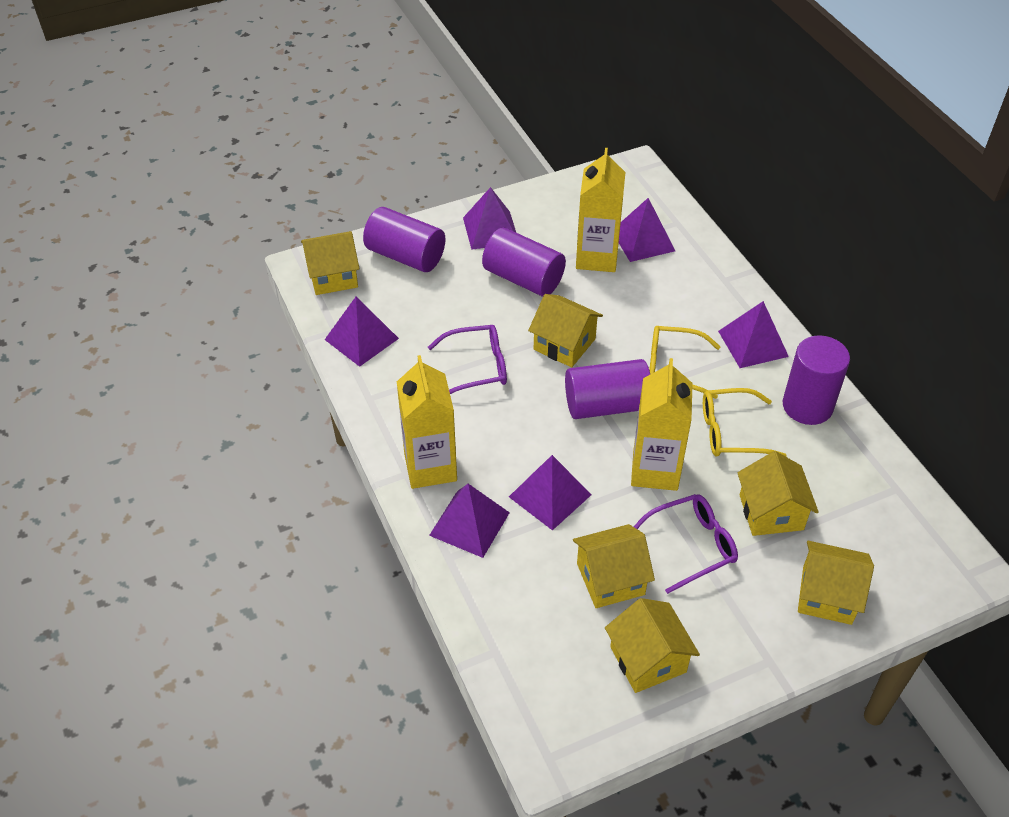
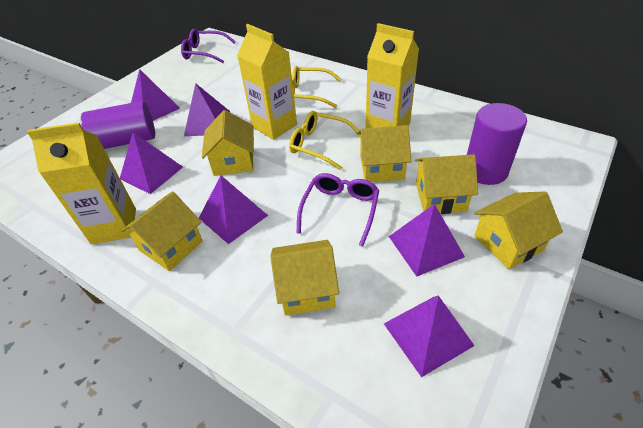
purple cylinder: [363,207,445,272] [482,228,566,297] [565,359,650,419] [783,335,850,425] = 4 -> [81,101,155,149] [467,103,527,185] = 2

